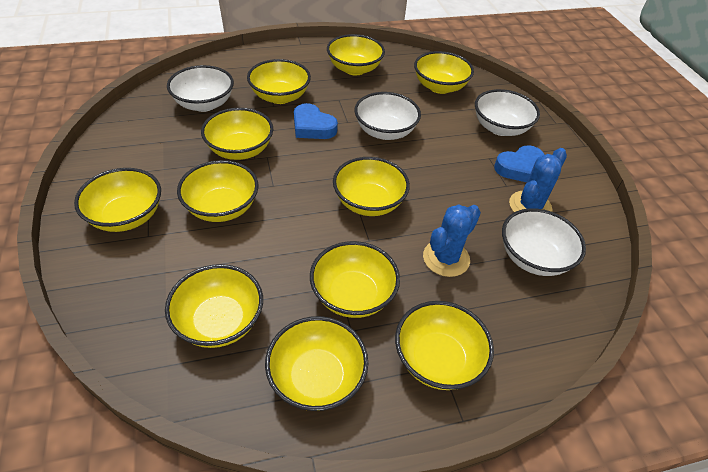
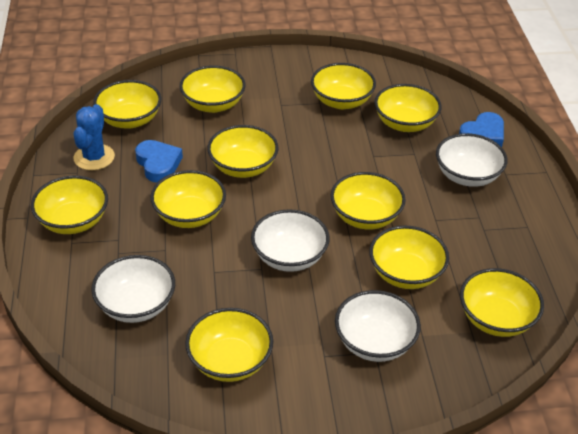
blue cactus: [423,204,481,277] [509,148,567,212] = 2 -> [73,104,115,170] = 1

